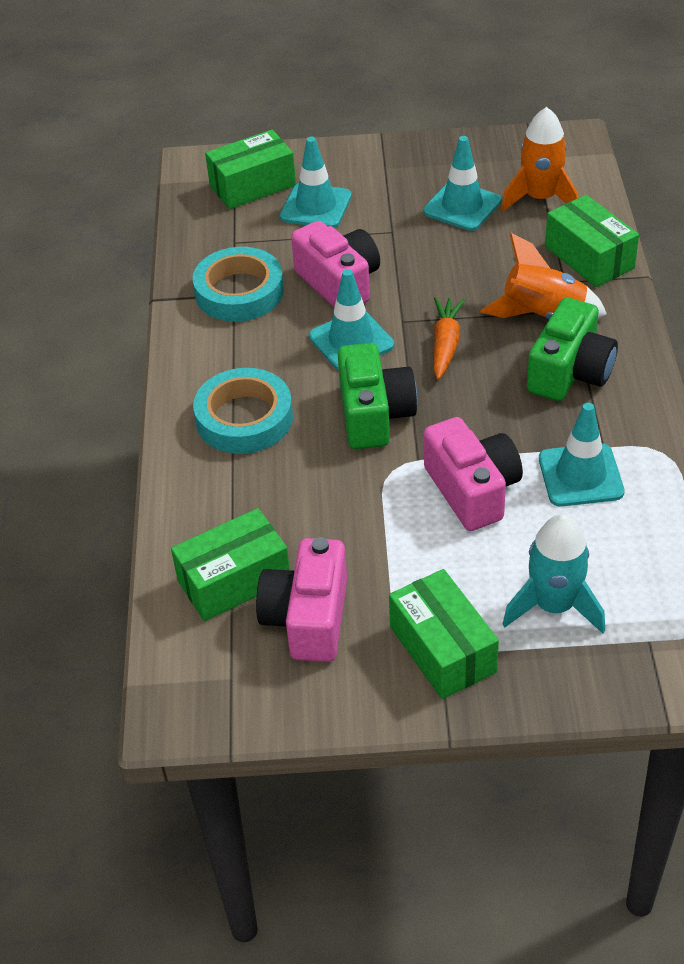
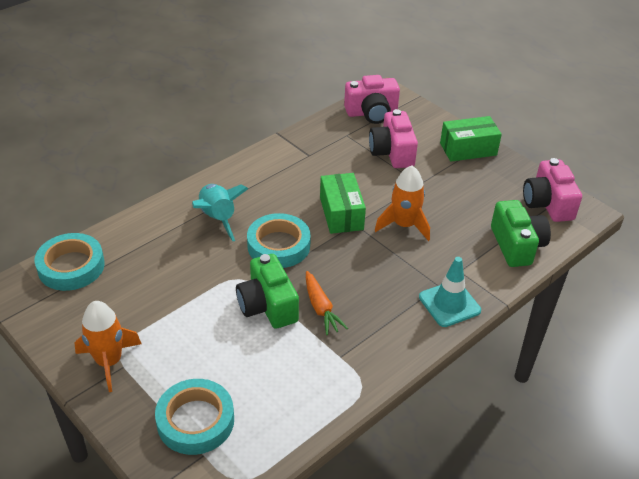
green box: [171,508,290,621] [205,130,296,209] [389,569,499,699] [545,195,639,287] = 4 -> [320,173,366,234] [440,116,502,162] = 2
turquoise tape: [193,247,284,322] [193,368,293,454] = 2 -> [35,233,105,291] [155,379,234,455] [247,213,311,268] = 3
turquoise traffic cone: [280,137,352,228] [309,269,394,370] [423,136,501,231] [539,403,625,507] = 4 -> [419,257,481,327] = 1

